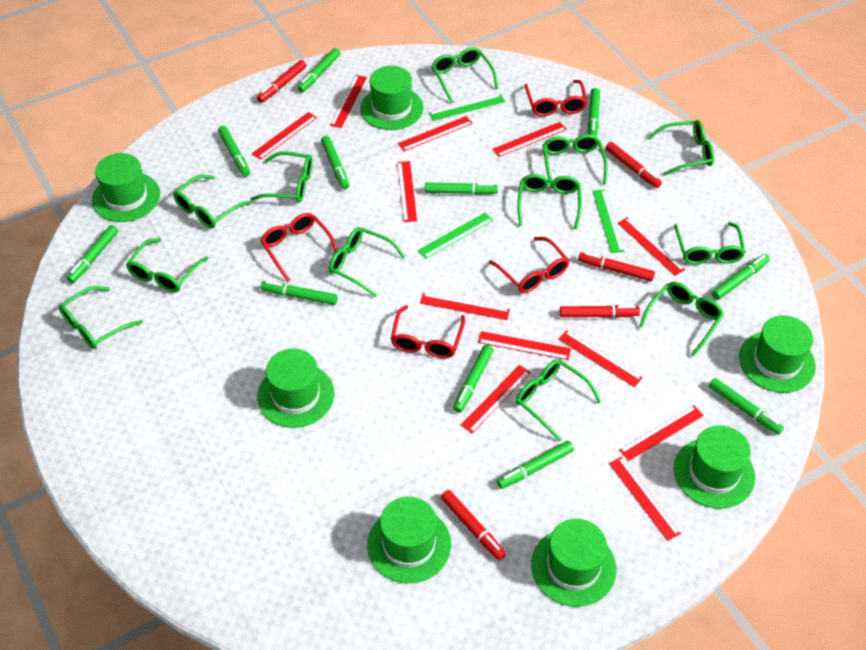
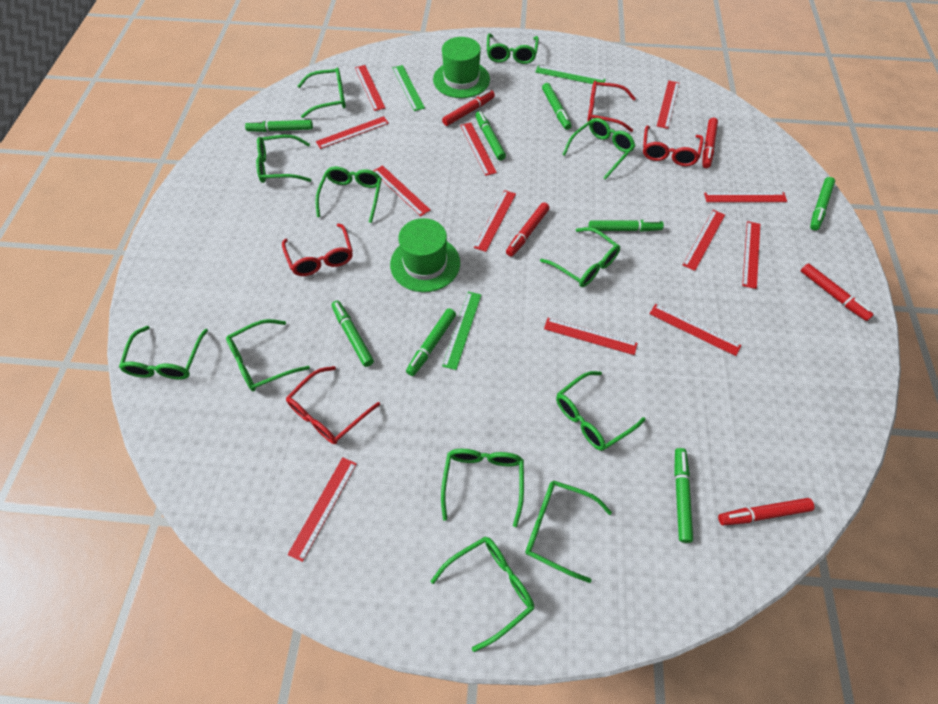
green hat: [92,153,160,222] [257,349,334,428] [360,66,423,130] [367,497,451,583] [531,519,616,607] [674,425,755,509] [739,315,816,393] = 7 -> [390,218,460,292] [433,37,490,98] = 2
green marker: [67,225,118,284] [218,126,250,177] [261,281,338,305] [297,48,340,93] [321,136,349,190] [425,182,498,195] [453,345,494,413] [497,441,574,489] [588,88,600,137] [709,378,784,435] [712,254,770,300] = 11 -> [245,120,313,132] [331,300,374,367] [406,308,456,376] [475,111,506,160] [542,83,572,130] [589,220,664,232] [674,448,693,543] [810,177,835,230] = 8

